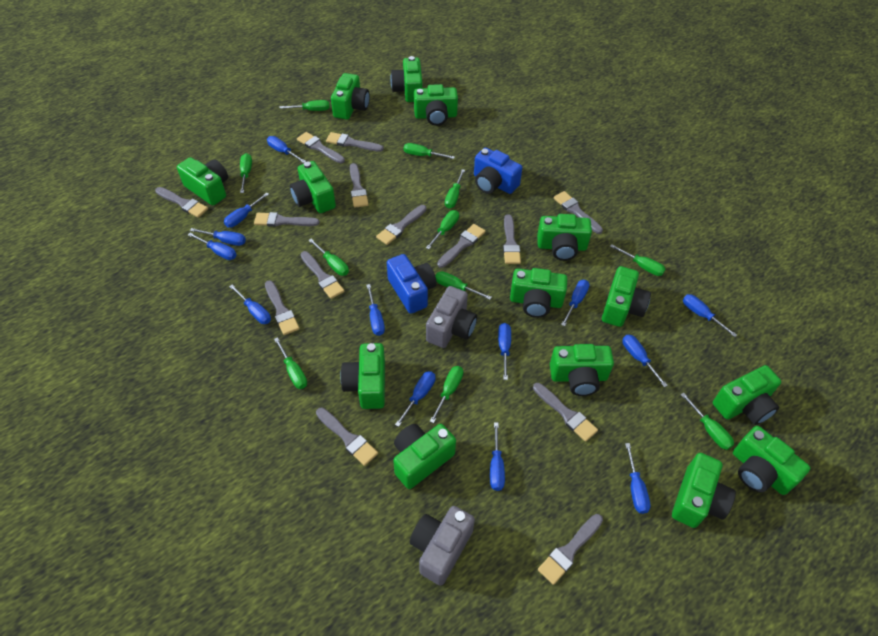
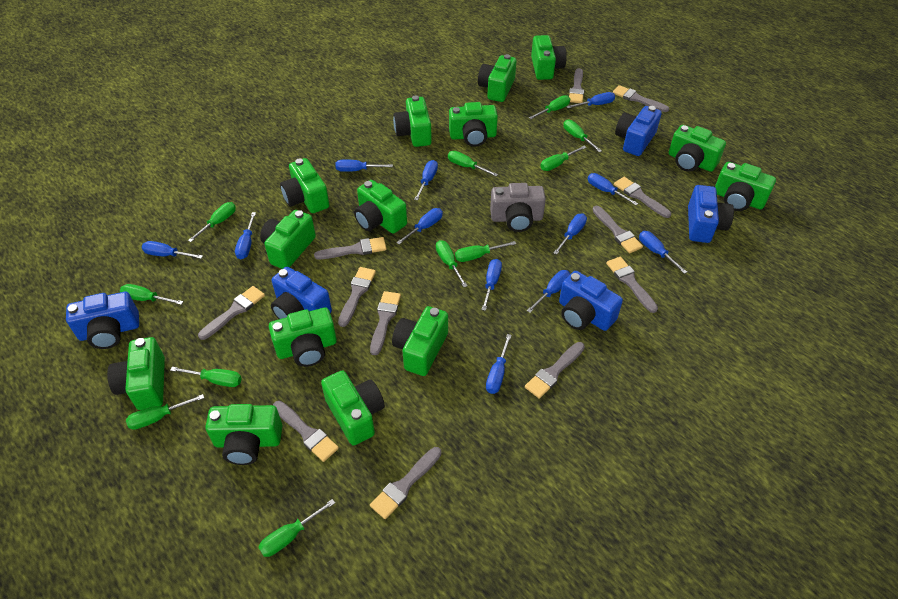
blue camera: [387,254,437,314] [474,148,522,194] = 2 -> [66,292,139,349] [271,267,332,319] [559,271,623,331] [615,106,662,156] [688,185,734,243] = 5
blue screwdriver: [188,233,237,260] [190,228,246,246] [224,192,269,228] [229,285,271,324] [267,136,306,163] [366,284,385,336] [395,371,436,427] [490,422,505,491] [498,323,511,380] [561,280,590,326] [623,335,668,387] [625,443,651,514] [683,294,737,337] = 13 -> [142,241,203,259] [235,212,256,259] [335,159,393,172] [396,208,443,244] [414,160,438,200] [482,259,502,311] [486,334,512,394] [527,270,570,313] [553,214,587,255] [567,92,615,108] [588,173,638,205] [639,231,687,274] = 12
grey brush: [155,187,208,218] [254,212,320,227] [265,280,300,335] [297,132,345,163] [300,251,344,299] [316,408,378,466] [326,132,384,152] [350,163,369,208] [376,205,427,245] [437,224,485,268] [503,214,521,264] [533,383,598,442] [538,514,603,585] [554,191,603,234] = 14 -> [198,286,265,340] [273,401,339,462] [314,237,387,259] [338,267,376,327] [370,291,401,355] [370,447,442,519] [525,342,585,399] [569,68,584,103] [592,206,643,253] [606,257,658,313] [613,85,669,112] [614,177,671,218] = 12
grey camera: [410,506,475,586] [426,286,477,348] = 2 -> [490,183,546,232] = 1

